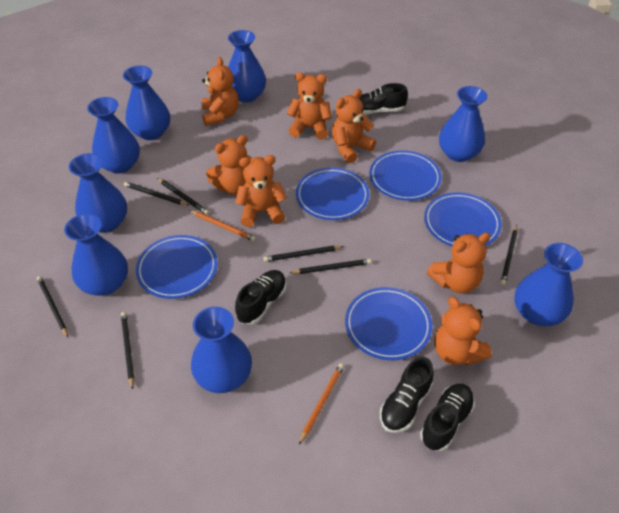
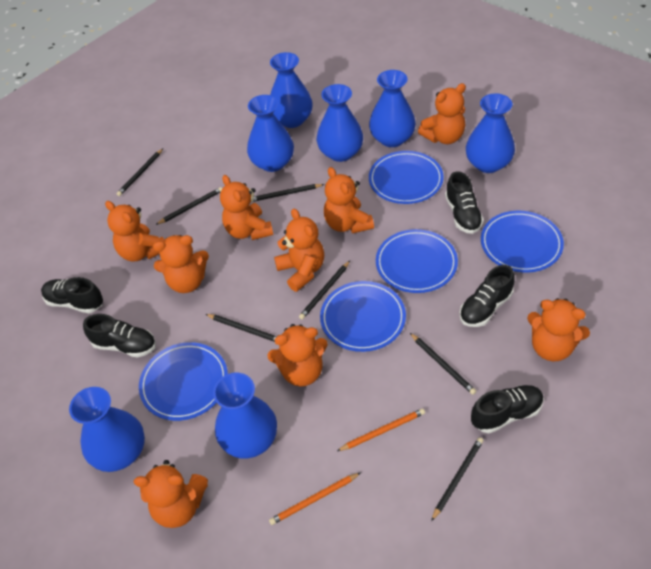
black shoe: [235,270,287,324] [359,83,408,114] [380,357,434,433] [420,384,475,451] = 4 -> [41,277,103,313] [83,314,156,357] [445,171,484,234] [459,265,515,327] [471,385,544,433] = 5
blue vase: [64,214,128,296] [69,153,127,233] [87,97,140,174] [123,66,170,140] [191,307,252,393] [228,30,266,102] [439,86,487,162] [515,243,583,326] = 8 -> [69,387,145,472] [213,373,277,458] [247,95,294,172] [270,52,313,128] [317,84,363,162] [369,70,416,147] [466,93,515,173] = 7
orange teddy bear: [202,57,239,126] [206,135,252,195] [235,155,287,227] [287,72,332,140] [332,89,376,163] [427,232,491,293] [434,297,492,365] = 7 -> [105,201,165,261] [134,460,208,528] [153,235,209,293] [220,175,273,240] [267,324,328,387] [274,209,324,292] [324,167,374,234] [418,83,466,144] [527,298,590,361] = 9

